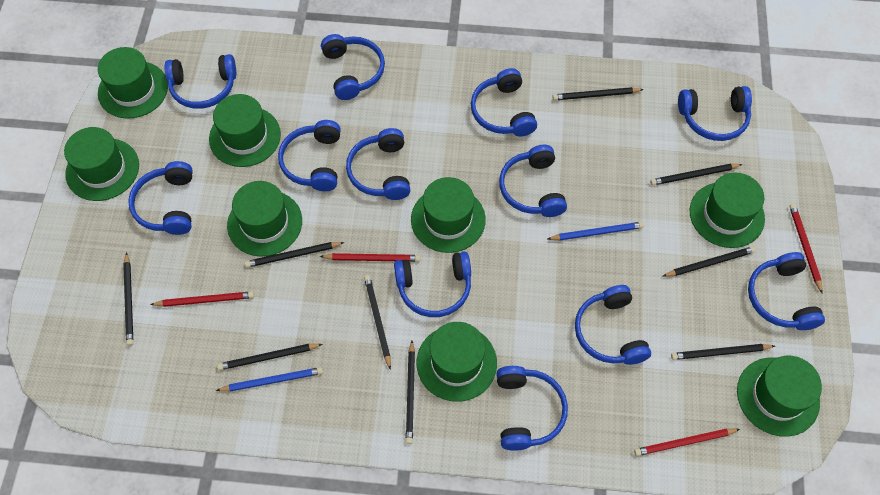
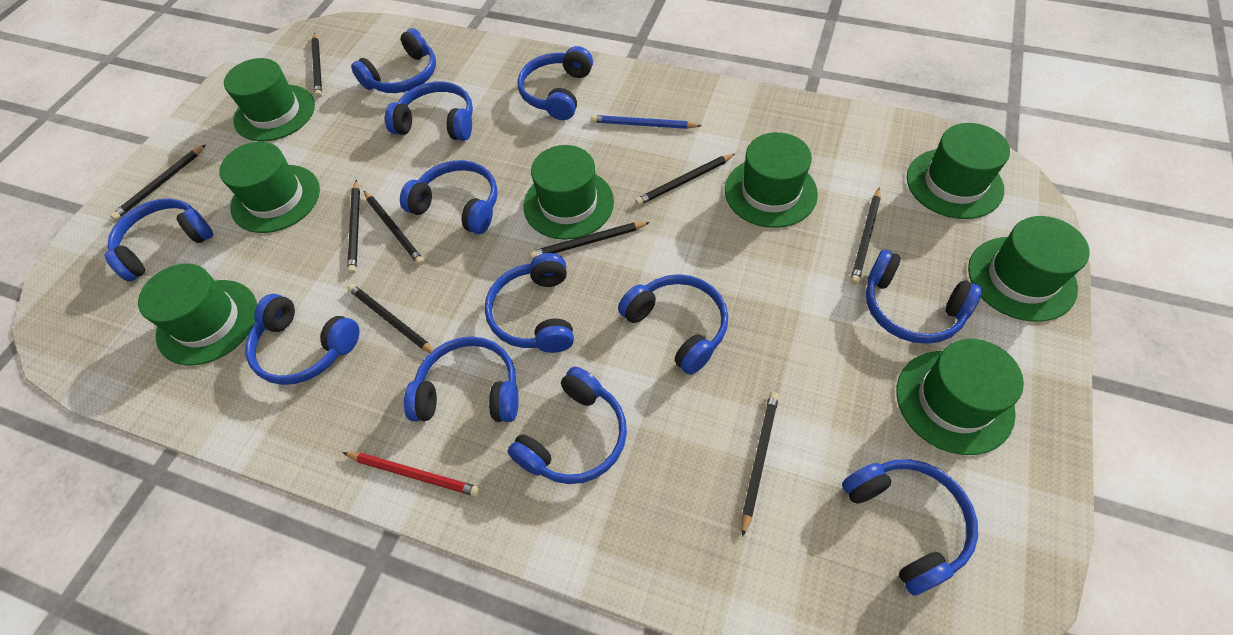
blue pencil: [216,367,323,392] [548,222,644,240] = 2 -> [591,115,701,129] = 1
red pencil: [150,291,254,307] [320,253,421,262] [634,429,740,456] [789,204,823,293] = 4 -> [342,452,481,497] = 1

